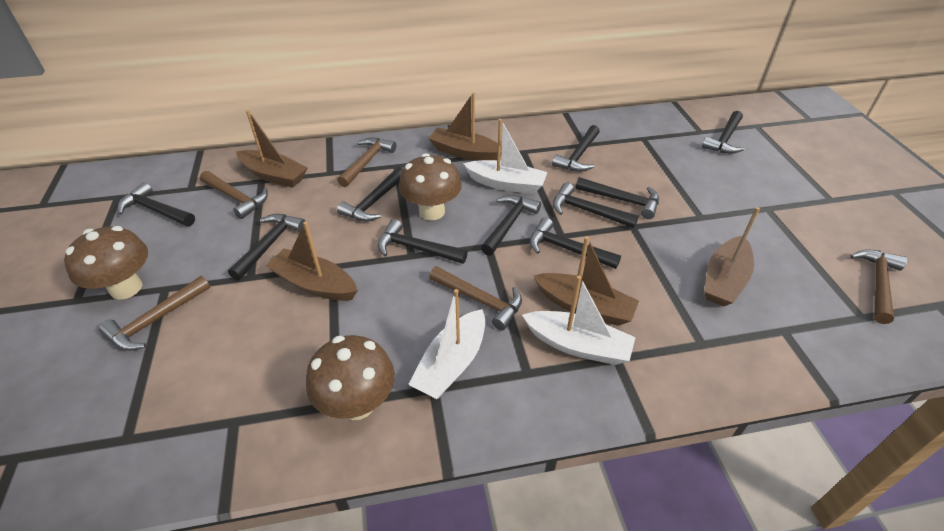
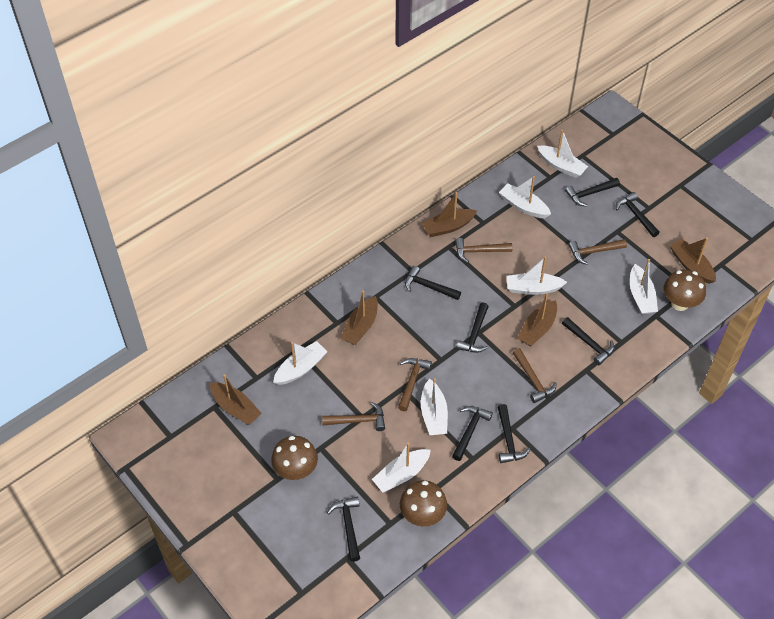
black hammer: [118,182,195,226] [228,214,305,281] [337,167,403,222] [378,219,468,264] [481,195,541,256] [530,218,621,269] [552,125,600,172] [553,183,639,228] [575,177,659,219] [702,111,744,154] = 10 -> [327,497,360,562] [405,266,461,300] [452,406,493,461] [456,302,489,353] [498,404,530,463] [562,317,614,365] [565,178,620,207] [616,192,660,237] = 8
white boat: [408,289,485,399] [463,119,548,194] [522,276,636,365] = 3 -> [273,341,327,385] [372,443,431,493] [421,379,448,435] [499,176,551,218] [507,256,567,295] [537,130,588,178] [630,259,658,314] = 7

